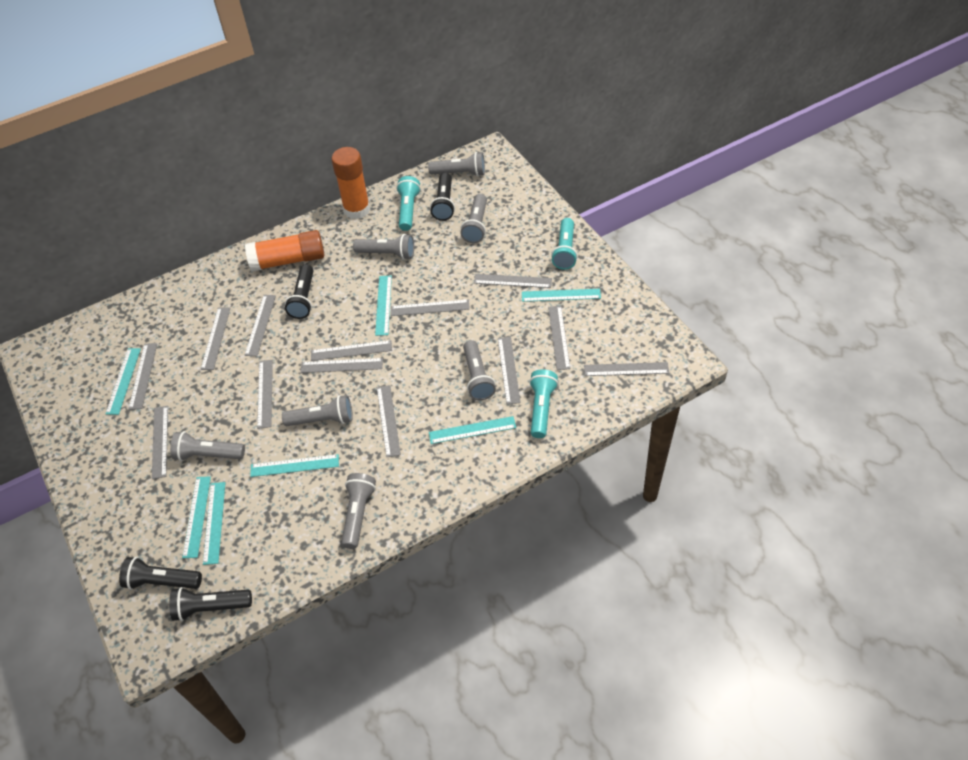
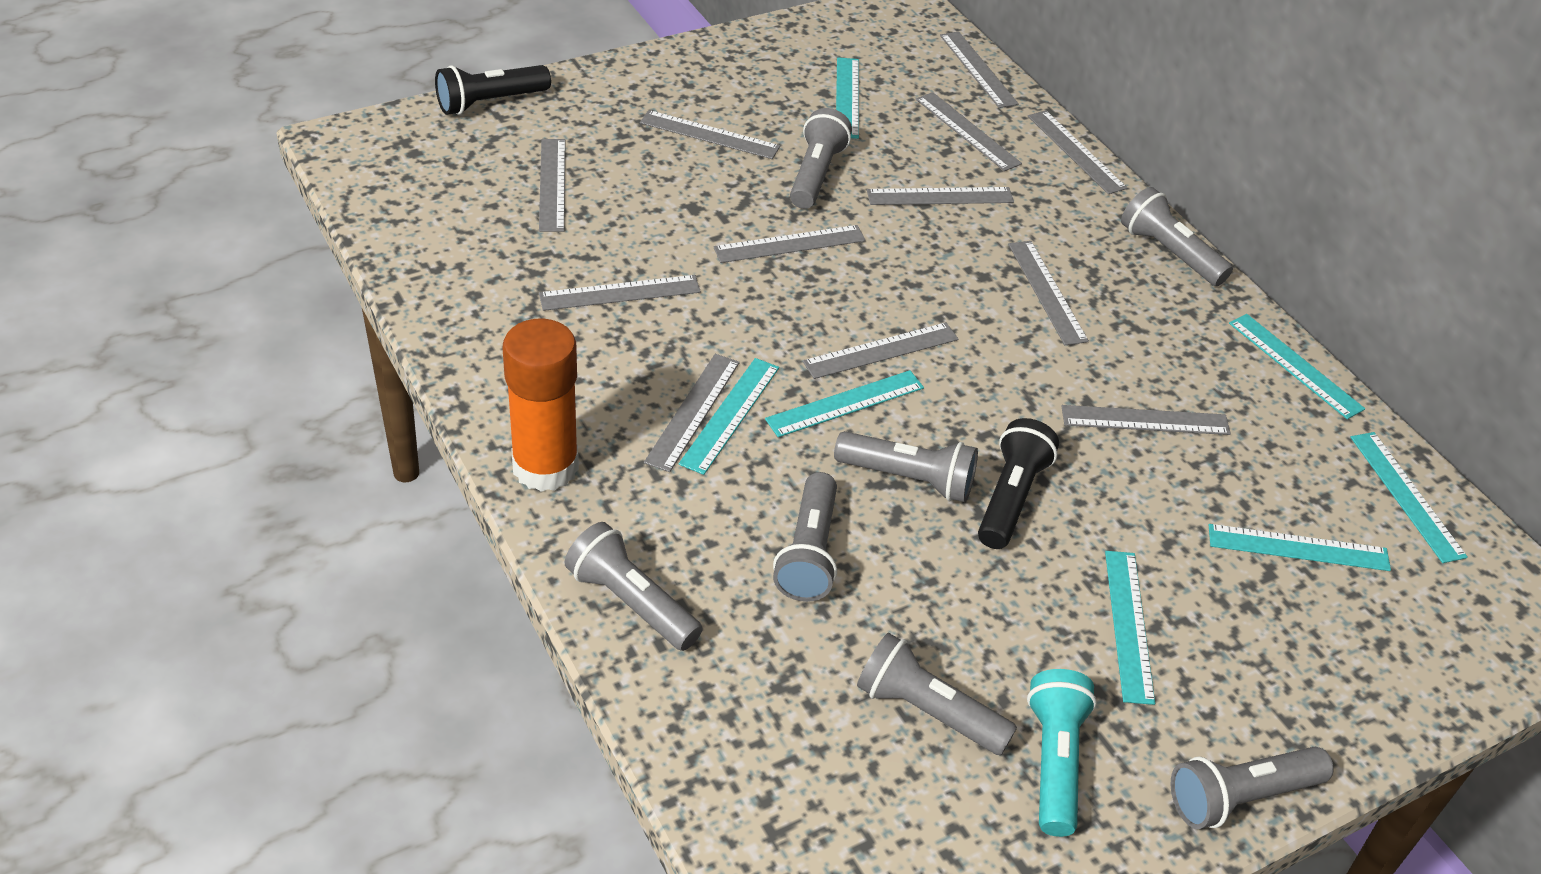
black flashlight: [119,557,202,590] [169,587,252,621] [285,264,313,319] [430,173,455,221] = 4 -> [435,65,551,115] [978,418,1059,549] = 2
grey ruler: [129,343,157,410] [152,406,168,479] [201,308,231,370] [245,295,276,356] [257,360,273,429] [300,358,383,373] [311,340,392,361] [377,385,401,457] [391,299,470,316] [474,274,552,288] [498,337,520,404] [548,306,570,370] [584,362,669,376] = 13 -> [539,139,565,232] [539,275,701,311] [640,110,780,159] [644,354,740,472] [713,225,866,263] [803,322,958,379] [867,187,1014,205] [916,92,1022,171] [940,31,1019,108] [1008,241,1089,345] [1028,110,1127,194] [1061,405,1231,435] = 12
orange glue stick: [245,230,324,272] [331,147,370,219] = 2 -> [503,319,579,492] = 1
turquoise flashlight: [396,176,421,231] [529,369,558,438] [551,218,578,270] = 3 -> [1027,669,1097,837] = 1

